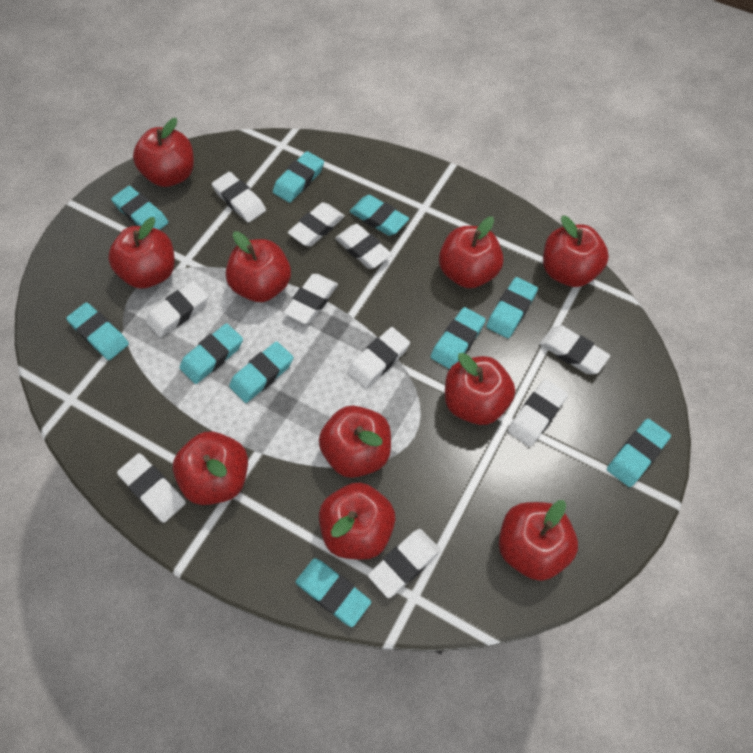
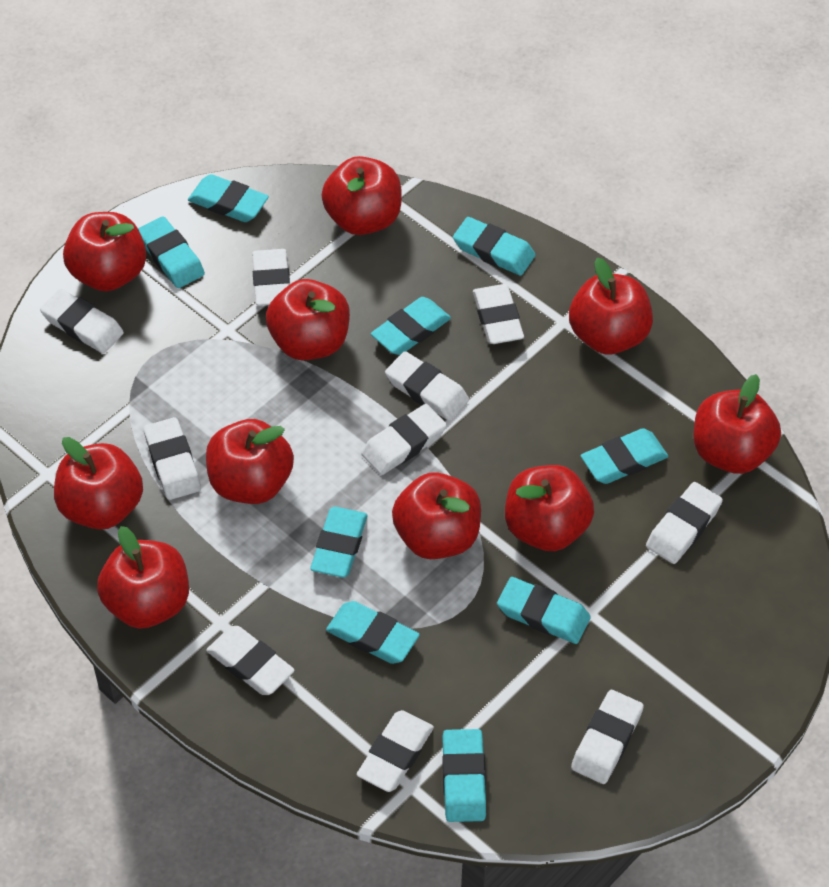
turquoise eraser: [66,302,129,360] [111,186,168,230] [179,323,243,384] [229,341,294,403] [273,151,324,203] [295,558,371,627] [350,195,409,236] [430,307,486,369] [486,277,538,338] [607,419,671,487] = 10 -> [138,216,205,288] [188,174,269,222] [310,507,367,578] [326,601,420,664] [371,297,451,355] [442,729,486,822] [453,217,536,276] [497,577,591,644] [581,428,668,484] = 9

